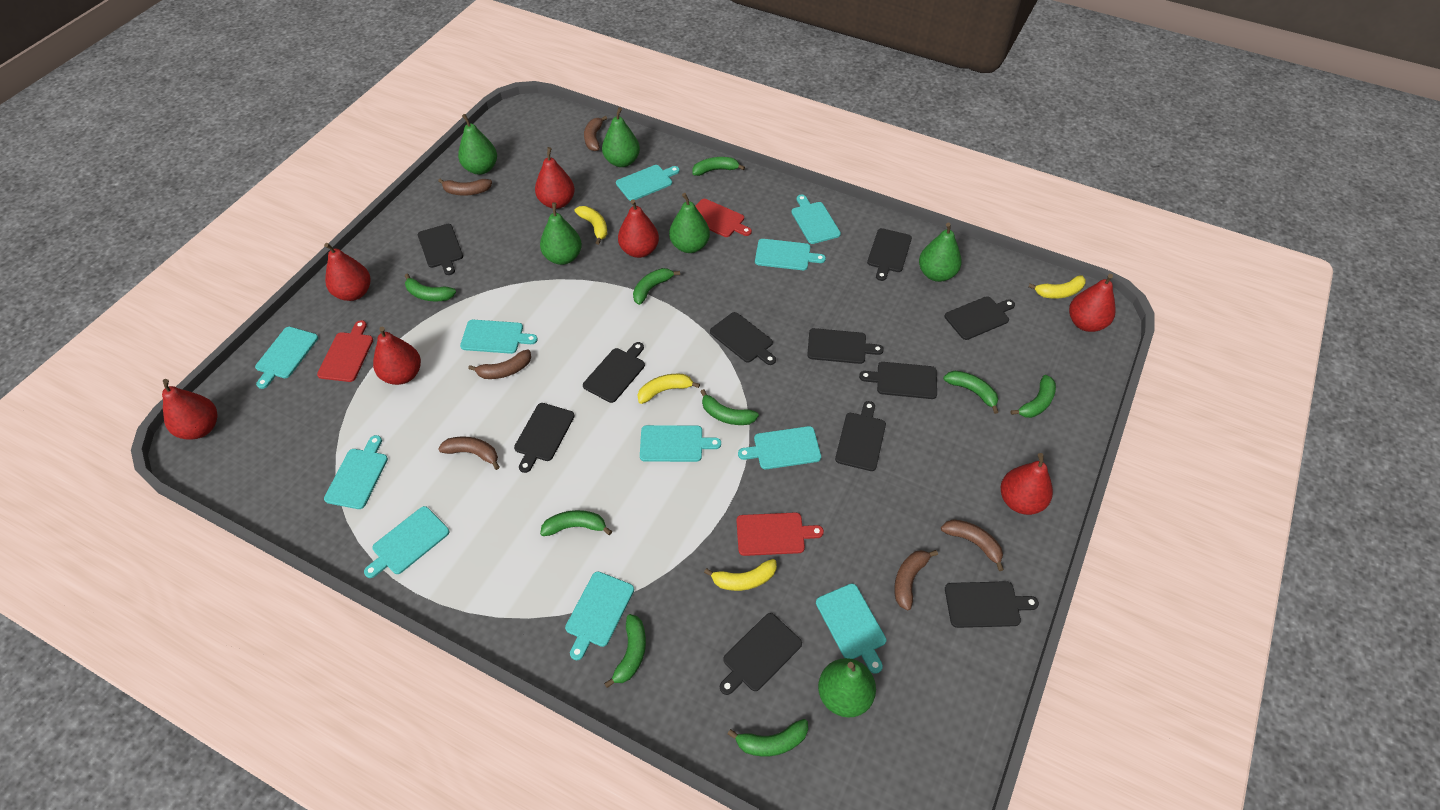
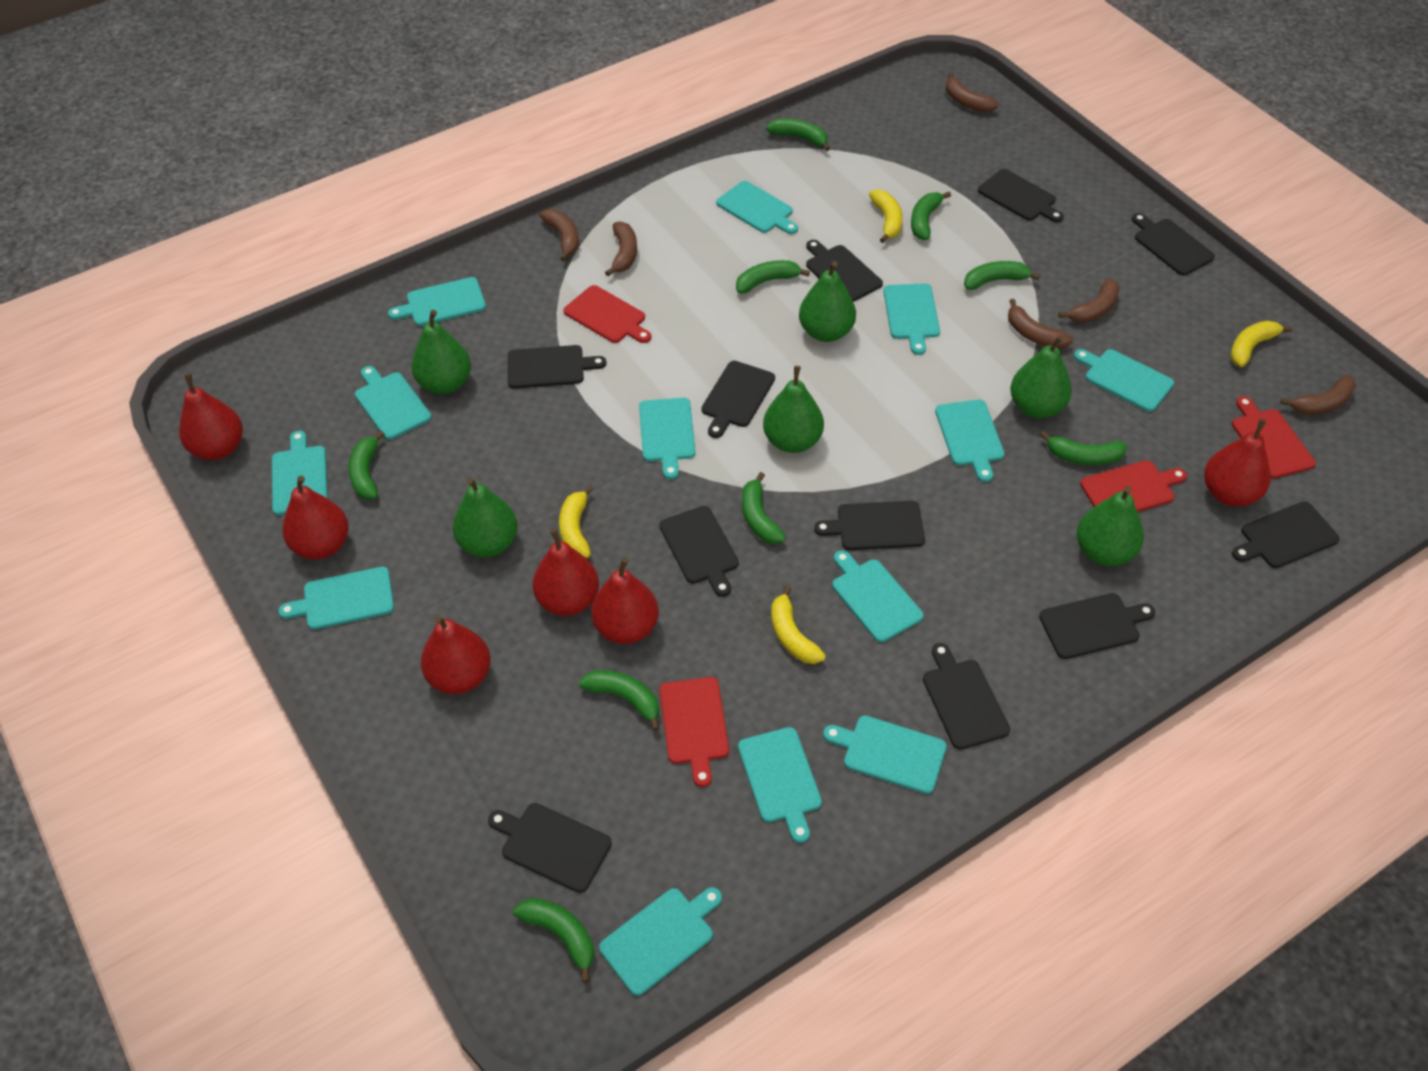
red cutting board: [317,320,373,382] [695,199,752,237] [737,512,824,556] = 3 -> [564,285,651,343] [659,677,729,787] [1080,460,1187,512] [1232,396,1316,479] = 4
red pear: [162,379,217,440] [324,243,370,301] [373,327,421,385] [535,147,575,209] [618,200,659,258] [1001,453,1053,515] [1069,274,1116,332] = 7 -> [179,373,243,460] [282,476,349,559] [421,615,491,694] [532,528,599,616] [591,558,659,644] [1204,419,1271,507] = 6
turquoise cutting board: [255,327,318,389] [324,435,388,509] [364,506,449,578] [460,320,538,354] [565,572,634,660] [616,165,680,201] [640,425,721,462] [738,426,821,469] [755,239,826,270] [791,195,841,244] [816,584,886,674] = 11 -> [272,431,328,515] [278,567,394,630] [355,366,432,440] [388,277,486,326] [599,887,722,996] [639,398,696,479] [716,181,798,234] [738,727,822,843] [823,715,947,794] [832,550,924,642] [883,283,940,355] [935,400,1005,482] [1074,349,1174,412] = 13

